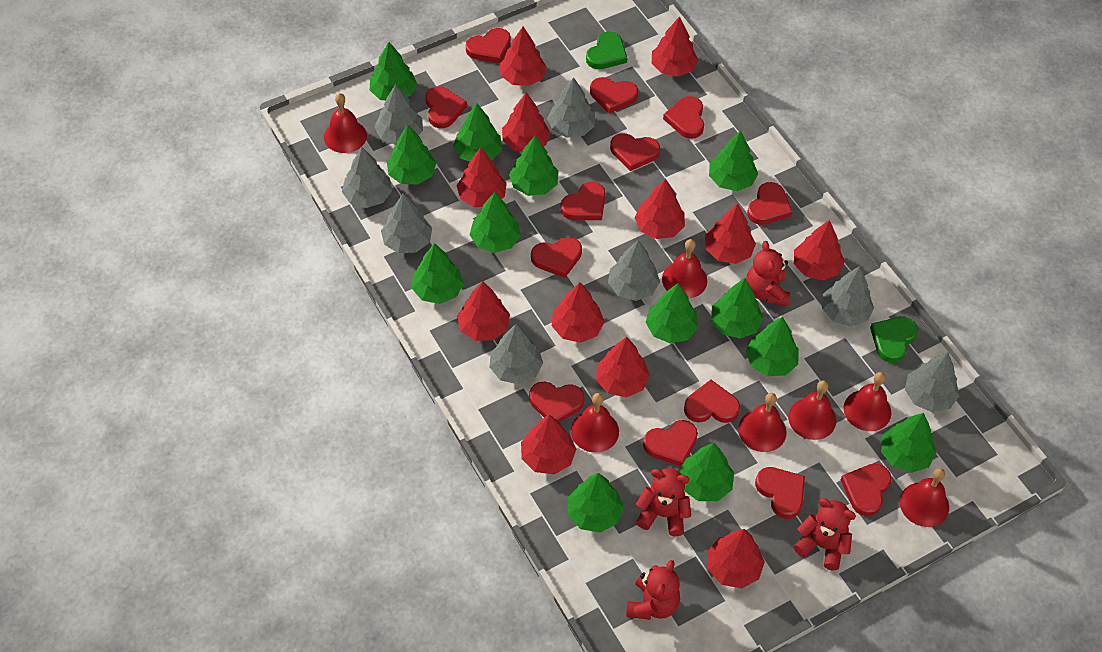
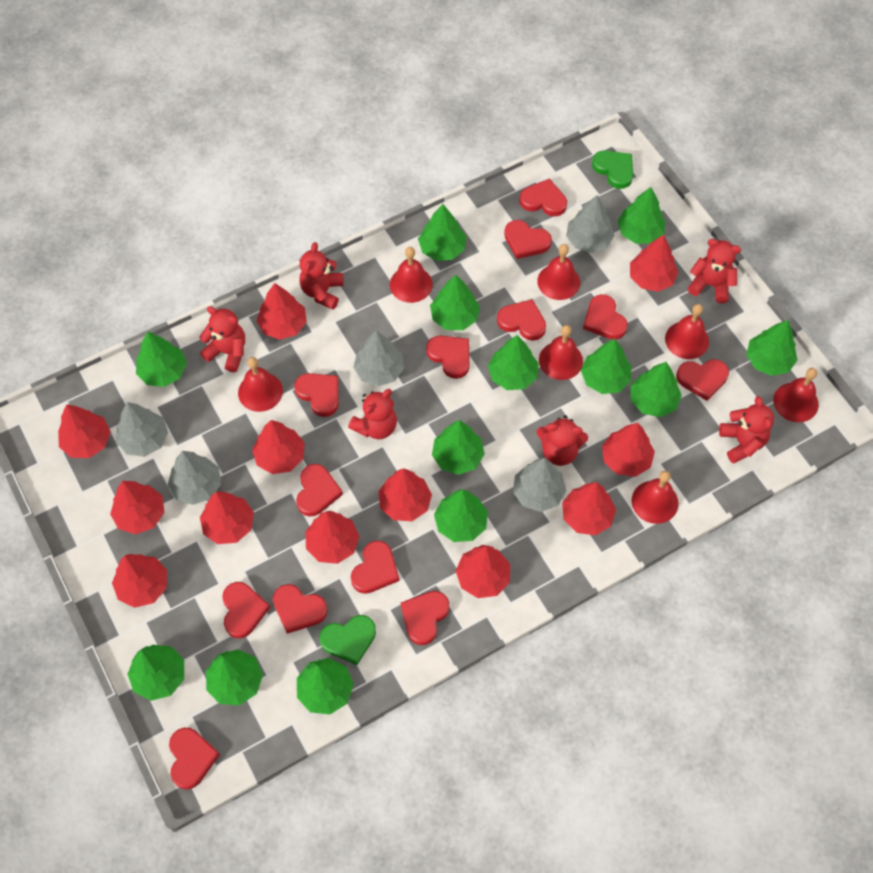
grey tree: [342,147,392,208] [374,84,423,145] [381,194,432,253] [489,324,543,384] [547,77,595,138] [608,240,660,301] [822,266,874,327] [905,352,959,412] = 8 -> [116,402,168,457] [168,451,221,505] [353,330,404,386] [513,458,566,512] [566,195,614,253] = 5
red teddy bear: [626,560,680,620] [636,468,691,536] [746,241,790,306] [794,498,856,571] = 4 -> [199,306,245,372] [299,242,344,310] [348,389,397,439] [536,415,588,466] [688,239,741,304] [719,396,774,464] = 6

